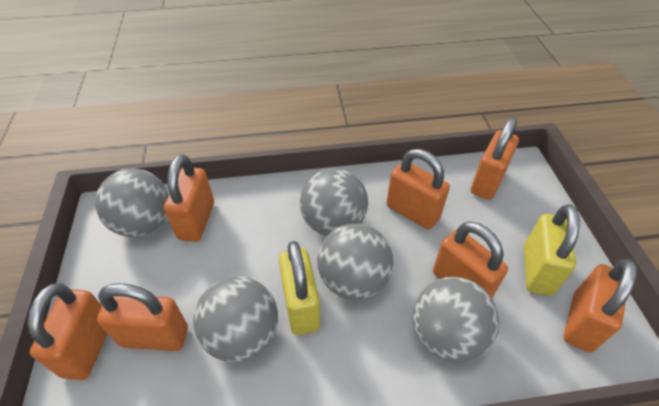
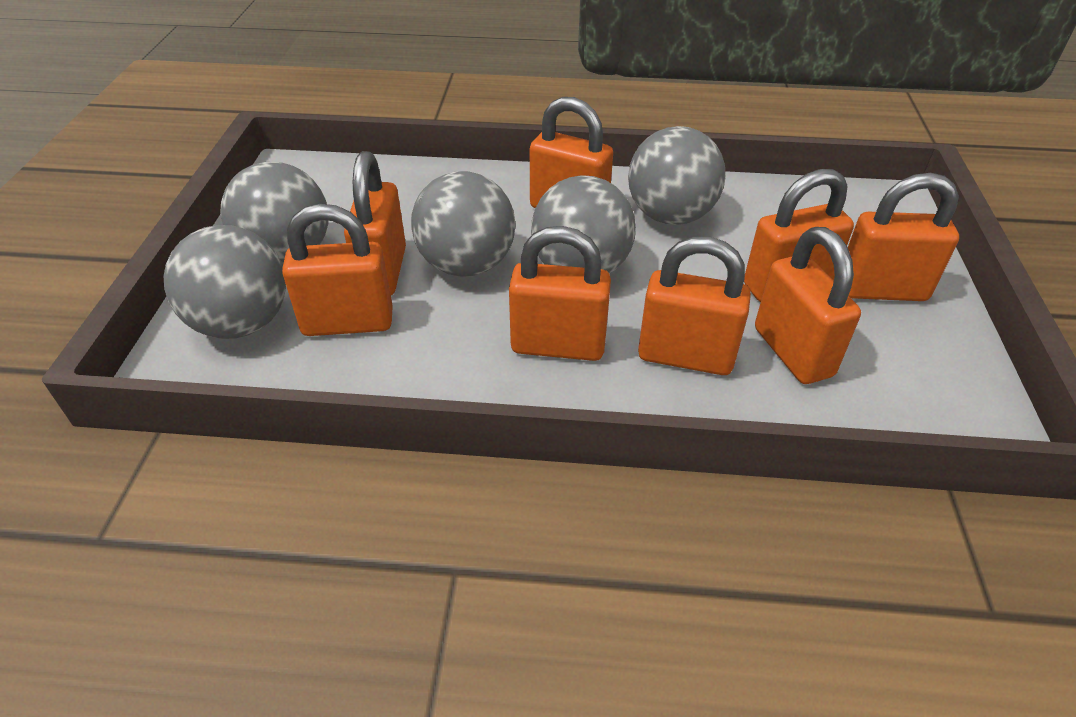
orange padlock: [28,283,108,380] [97,283,188,351] [164,154,214,242] [386,149,450,230] [433,221,508,298] [471,117,519,200] [563,259,637,353] = 7 -> [282,204,393,336] [344,151,406,295] [509,226,611,361] [530,97,613,208] [638,237,751,375] [744,169,854,302] [755,227,861,384] [848,173,959,301] = 8
yellow padlock: [279,241,320,335] [524,204,580,296] = 2 -> none = 0

